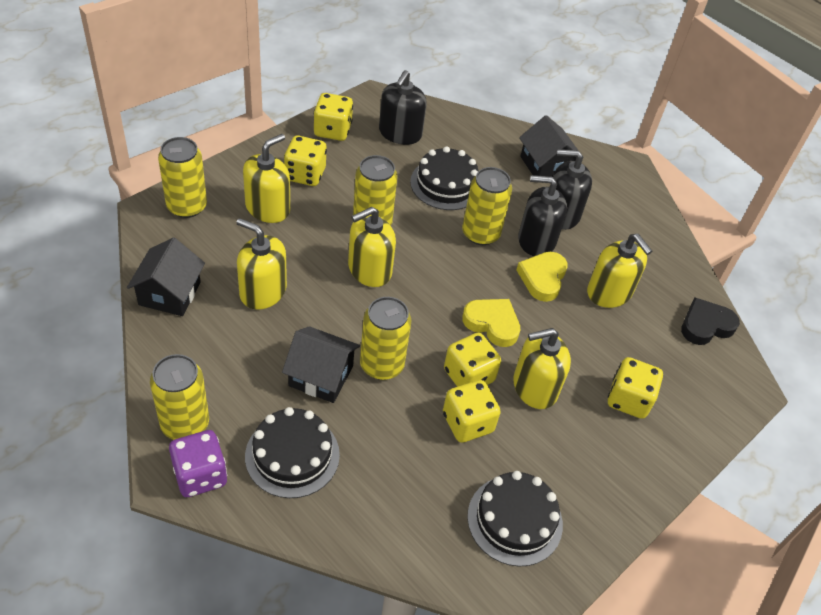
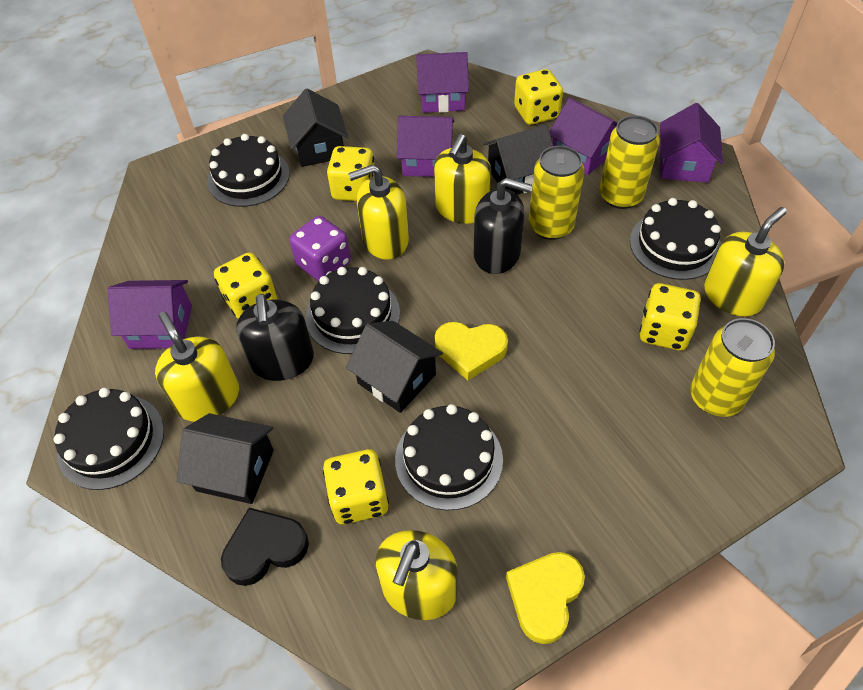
black cake: [245,407,340,498] [410,146,479,210] [467,471,563,567] = 3 -> [54,388,164,490] [207,134,290,207] [305,267,400,354] [395,404,503,511] [630,198,721,280] = 5
black house: [127,237,205,316] [282,326,360,403] [519,115,578,177] = 3 -> [177,413,274,504] [283,88,348,167] [346,321,443,413] [483,125,553,195] = 4
black soap dispenser: [379,70,427,145] [518,175,567,256] [553,149,592,230] = 3 -> [236,294,314,381] [473,178,532,274] = 2
purple house: none = 0 -> [107,280,192,349] [397,116,455,177] [416,52,469,113] [549,98,617,175] [660,103,723,183] = 5
yellow can: [150,354,209,440] [158,137,207,218] [353,155,398,226] [360,297,411,380] [462,167,512,245] = 5 -> [529,146,585,240] [599,115,660,209] [690,318,775,417] = 3

